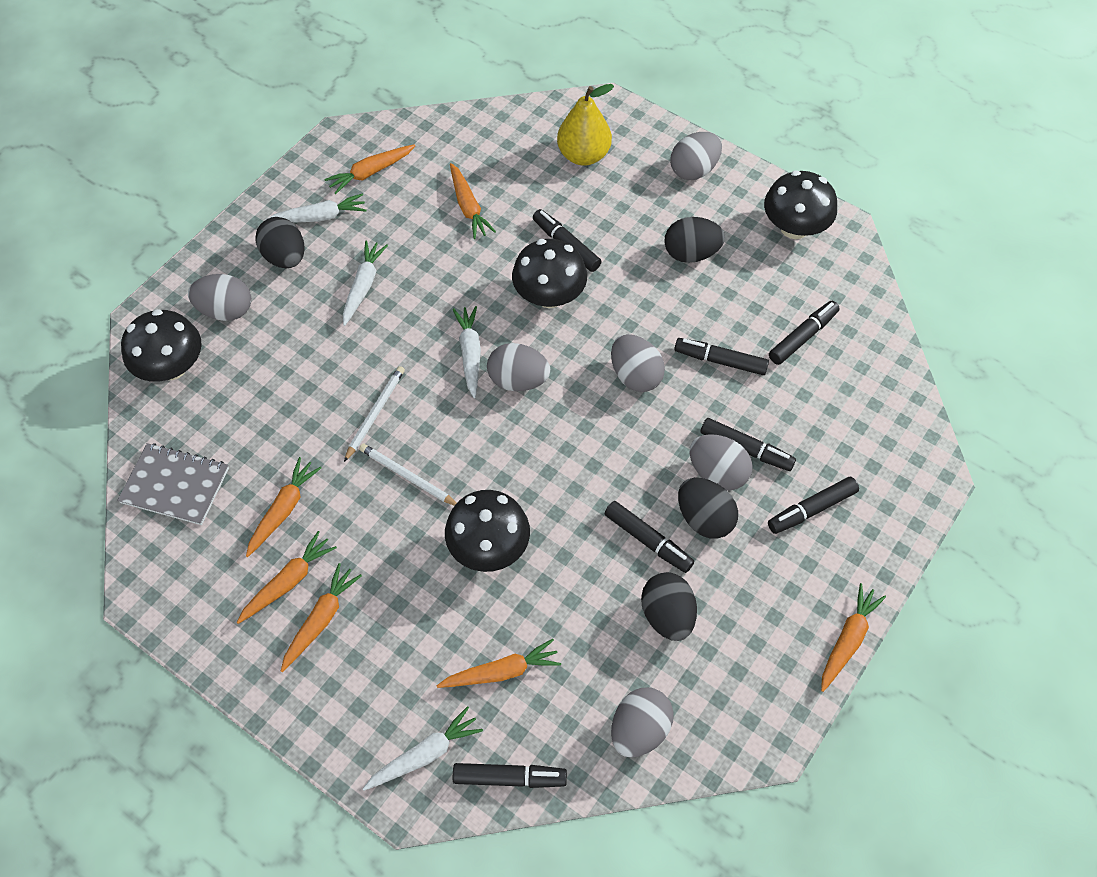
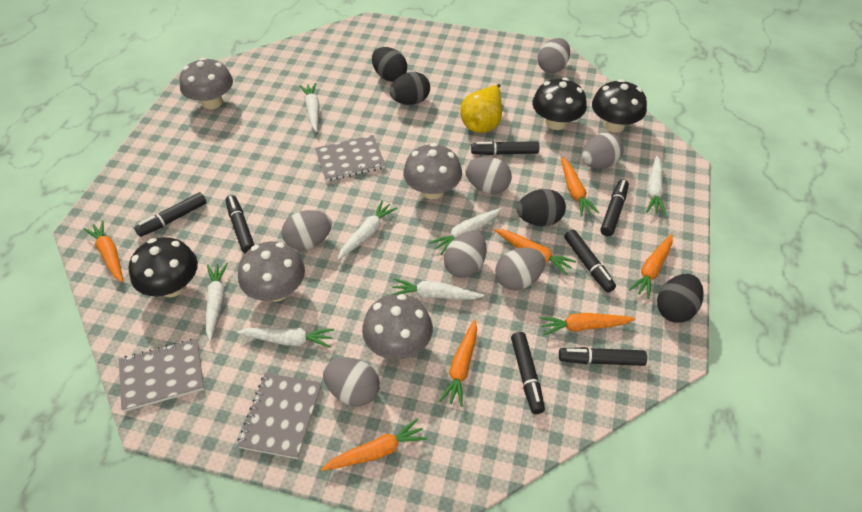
black mushroom: [121,309,202,382] [445,490,530,572] [512,239,587,308] [764,170,837,239] = 4 -> [129,237,198,297] [532,78,587,130] [592,79,647,133] = 3
grey egg: [188,274,251,321] [487,343,550,391] [611,334,665,392] [611,687,674,758] [670,132,722,180] [690,434,753,491] = 6 -> [282,210,332,250] [323,357,380,406] [444,231,486,278] [465,157,512,194] [495,248,546,290] [538,38,570,73] [582,133,624,169] = 7
grey mushroom: none = 0 -> [179,57,233,109] [238,241,305,302] [362,294,433,360] [403,143,462,199] = 4
grey notebook: [117,443,229,525] = 1 -> [119,339,204,412] [237,373,322,459] [315,135,386,181] = 3
white carrot: [264,193,367,223] [343,240,388,326] [363,706,483,791] [452,306,481,398] = 4 -> [206,263,228,341] [237,327,334,348] [300,83,320,132] [338,200,398,260] [391,278,484,300] [429,208,501,255] [646,155,666,215] = 7
white pencil: [344,366,405,462] [359,443,457,506] = 2 -> none = 0

